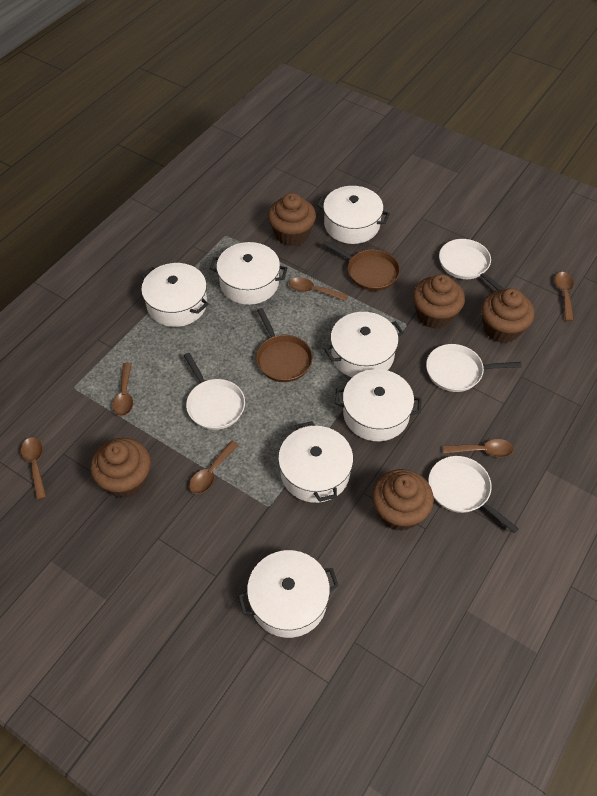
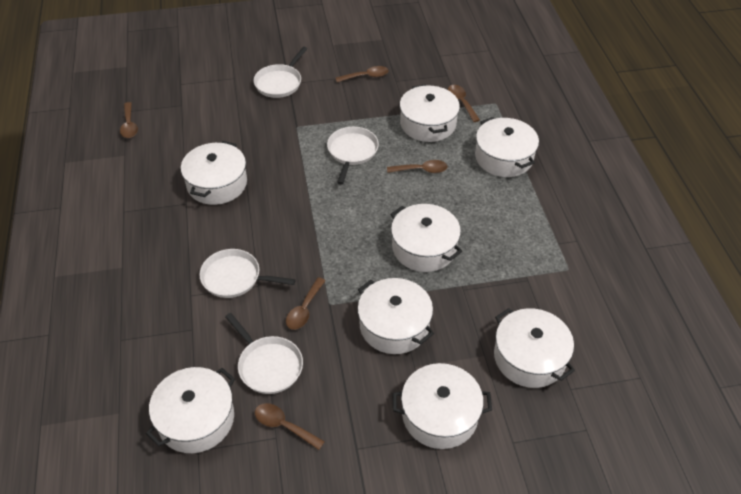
brown cupcake: [90,438,151,498] [268,193,316,246] [372,469,434,531] [413,274,465,329] [481,288,534,343] = 5 -> none = 0
brown pan: [256,308,313,382] [322,240,400,291] = 2 -> none = 0
white pot: [141,263,209,327] [210,242,287,305] [238,550,339,638] [278,421,353,503] [317,186,390,244] [324,312,404,377] [335,369,422,441] = 7 -> [146,367,235,453] [181,141,247,205] [358,278,434,354] [390,204,462,272] [392,363,492,449] [400,84,460,142] [475,117,539,177] [494,308,575,388] = 8

